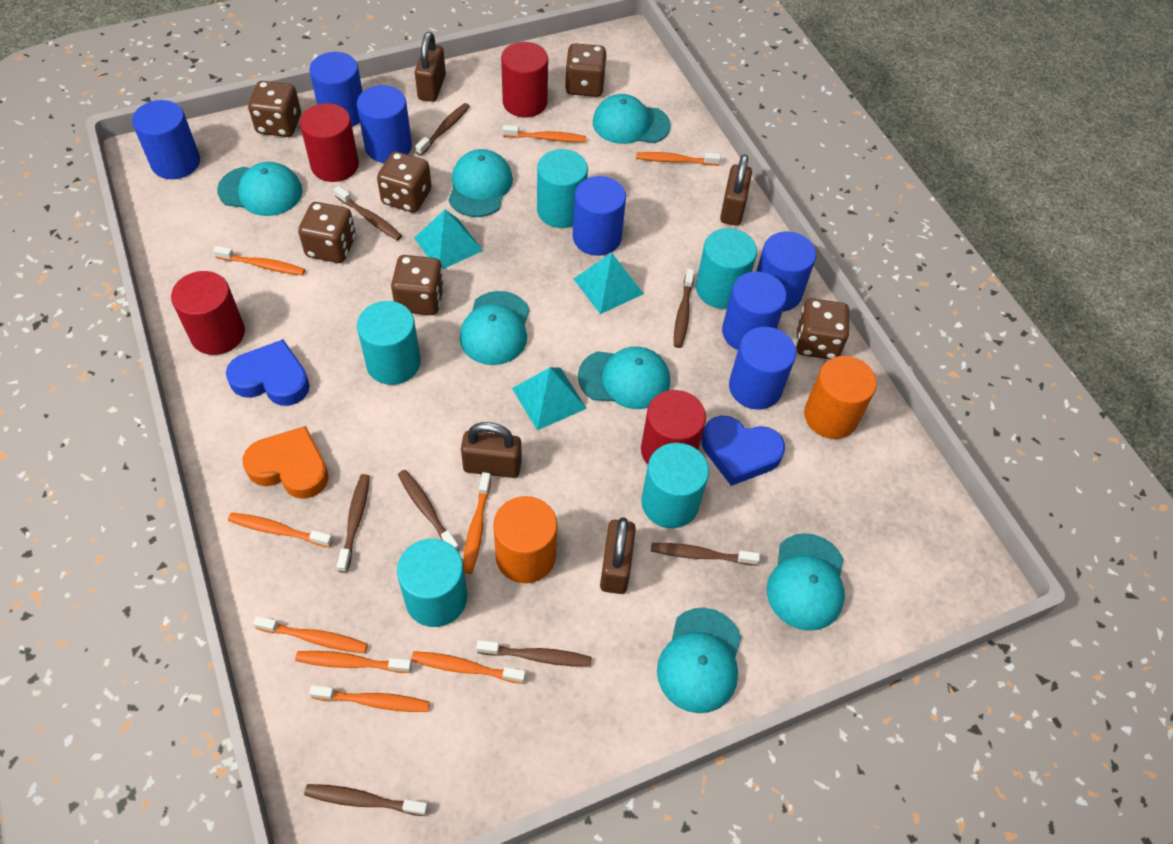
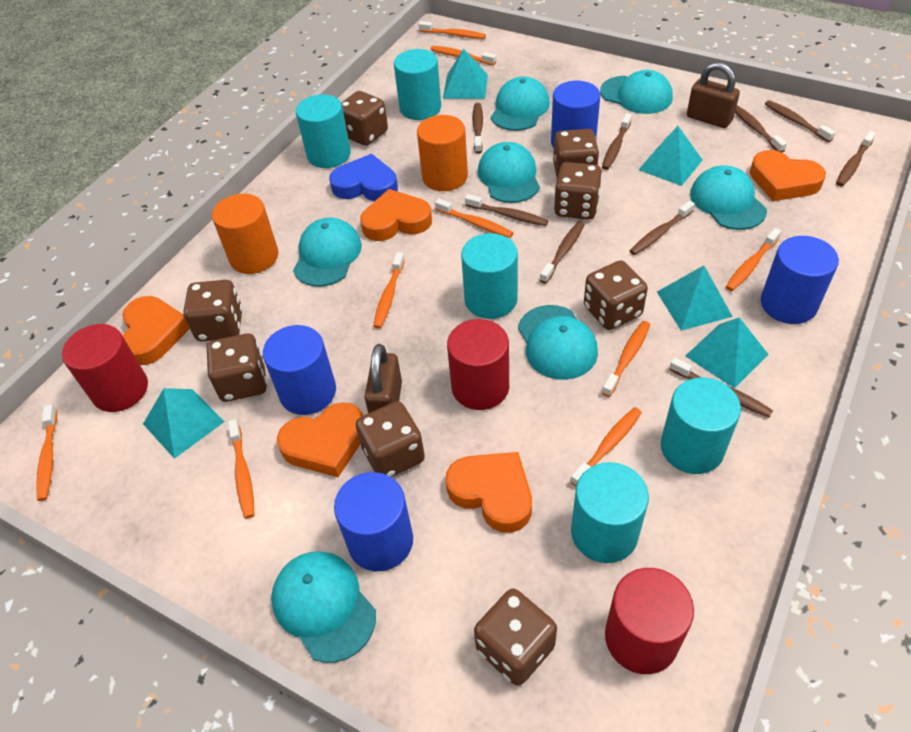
blue cylinder: [132,100,200,179] [309,52,362,127] [357,85,412,163] [573,176,626,256] [722,272,787,350] [729,327,796,410] [756,231,816,312] = 7 -> [263,325,336,415] [334,472,413,571] [551,81,600,148] [761,236,839,324] = 4
blue heart: [226,339,310,406] [701,416,785,486] = 2 -> [329,154,398,201] = 1
brown dice: [248,81,301,137] [298,202,356,263] [377,151,432,213] [391,255,444,315] [565,43,607,97] [796,298,849,359] = 6 -> [183,280,243,341] [207,334,267,402] [341,91,388,146] [356,401,425,477] [474,588,557,686] [553,129,599,177] [554,162,602,220] [584,260,648,330] = 8
brown padlock: [415,32,446,102] [461,422,522,478] [600,517,636,594] [720,154,752,226] = 4 -> [365,344,402,413] [687,62,740,128] = 2
brown toothbrush: [304,784,428,816] [334,186,402,241] [337,474,370,573] [398,470,459,551] [415,103,470,156] [476,640,592,667] [651,543,760,566] [674,269,694,348] = 8 -> [465,194,548,226] [472,103,483,154] [540,221,585,284] [602,113,632,170] [629,201,695,255] [669,357,773,417] [735,105,787,153] [765,100,836,142] [836,131,876,186] = 9
orange heart: [242,426,329,499] = 1 -> [122,296,190,365] [277,402,363,477] [360,189,432,241] [445,452,532,533] [750,150,826,201] = 5
red cylinder: [171,271,245,355] [300,103,359,182] [501,42,548,117] [641,390,706,465] = 4 -> [62,324,148,412] [447,319,509,410] [605,568,694,674] = 3
turquoise pyramid: [414,210,483,269] [512,367,587,430] [574,253,644,314] = 3 -> [143,388,225,459] [443,49,488,99] [638,126,702,186] [657,266,733,331] [685,317,769,388] = 5

